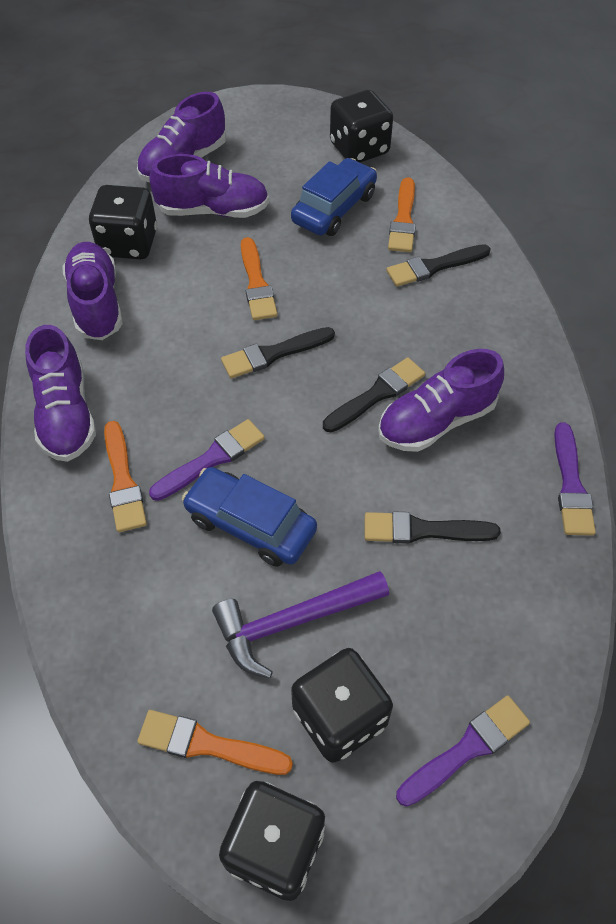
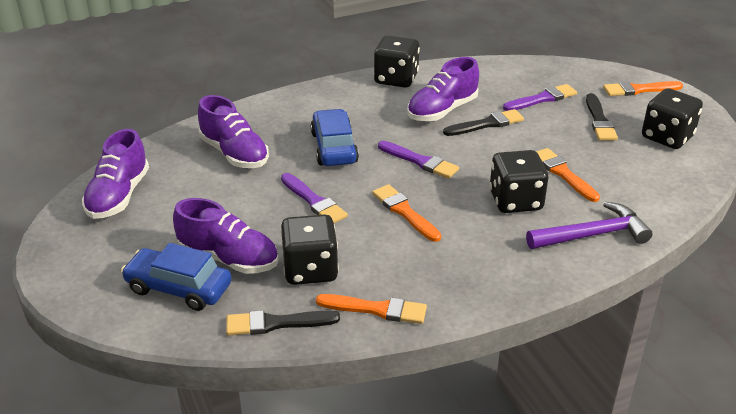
black brush: [221,327,335,378] [323,357,425,432] [365,511,501,544] [386,244,491,287] = 4 -> [226,310,340,336] [443,109,524,136] [586,93,618,140] = 3
purple shoe: [25,325,96,462] [62,242,123,340] [137,92,226,182] [149,154,269,218] [378,349,504,452] = 5 -> [82,129,149,219] [173,198,279,274] [198,95,269,168] [407,57,479,121] = 4

